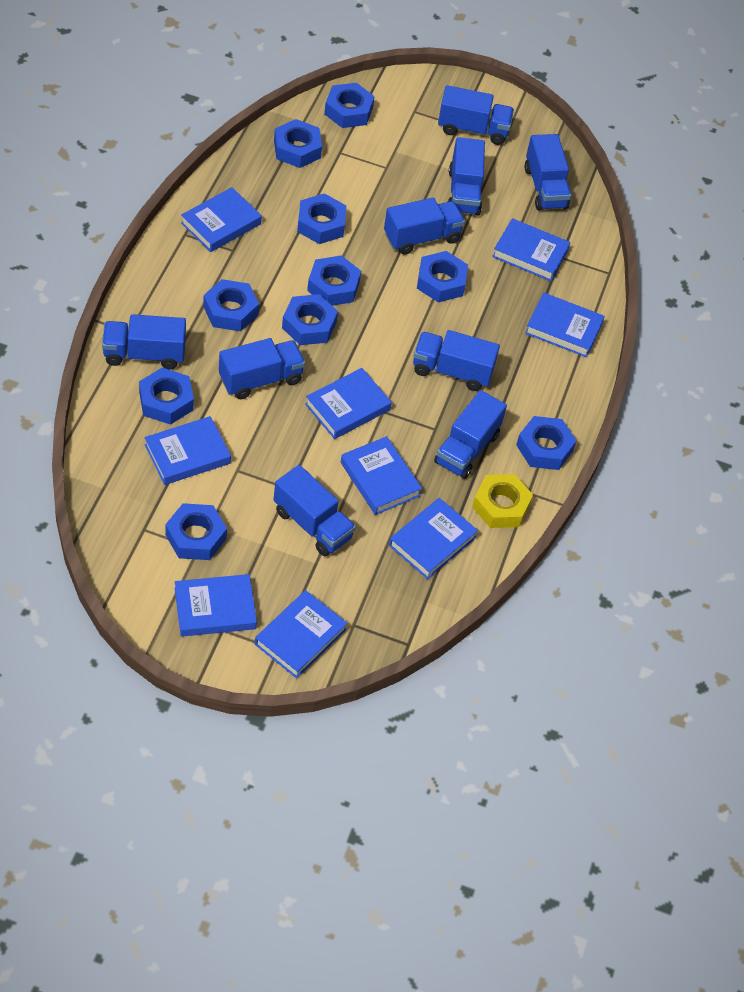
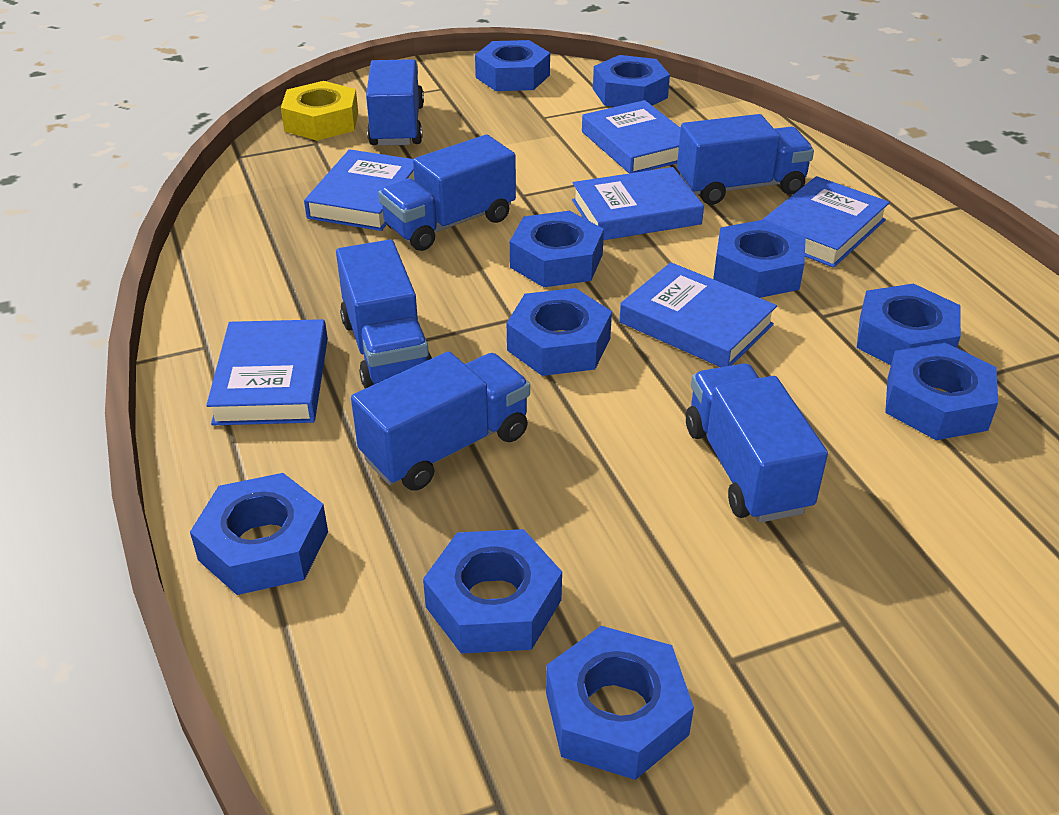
blue book: [145,416,231,485] [175,574,257,637] [181,187,262,252] [255,590,347,678] [305,368,392,439] [341,436,422,515] [389,498,478,579] [492,218,570,281] [525,293,605,358] = 9 -> [206,319,328,425] [304,149,414,231] [572,167,704,240] [582,100,681,173] [619,262,777,367] [762,176,890,268] = 6
blue truck: [102,314,186,369] [219,338,305,399] [274,465,356,556] [384,198,465,255] [413,330,500,391] [434,390,507,479] [438,85,514,145] [448,137,485,216] [525,134,571,210] = 9 -> [336,240,432,388] [351,351,530,491] [366,59,424,146] [378,135,516,251] [677,114,814,205] [686,363,828,523] = 6

